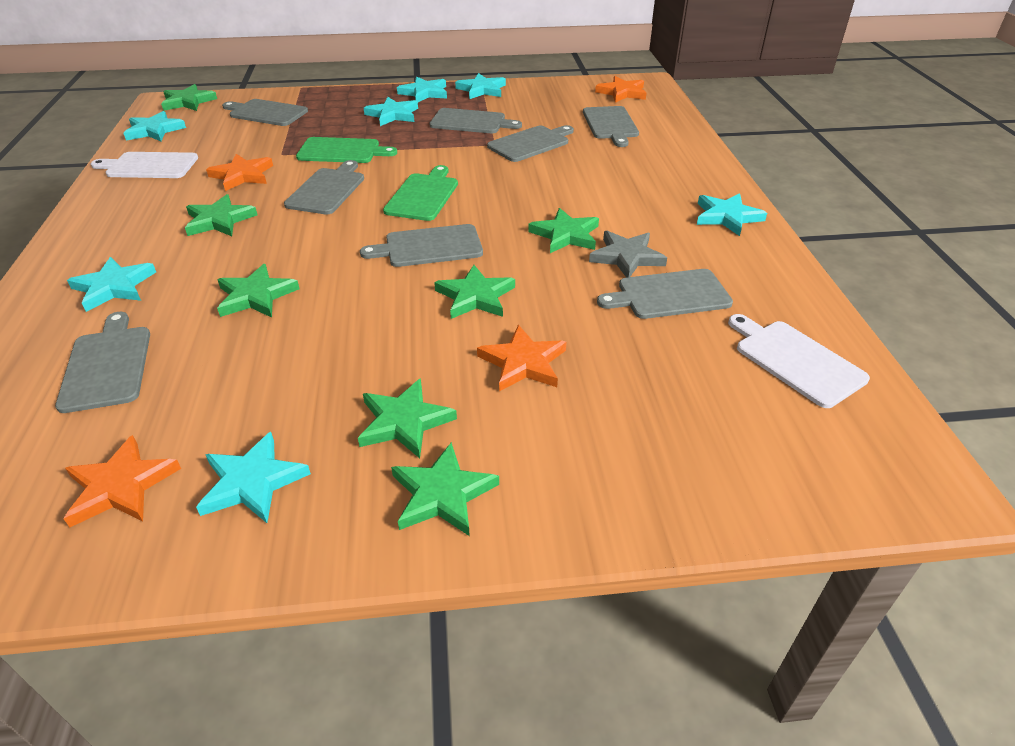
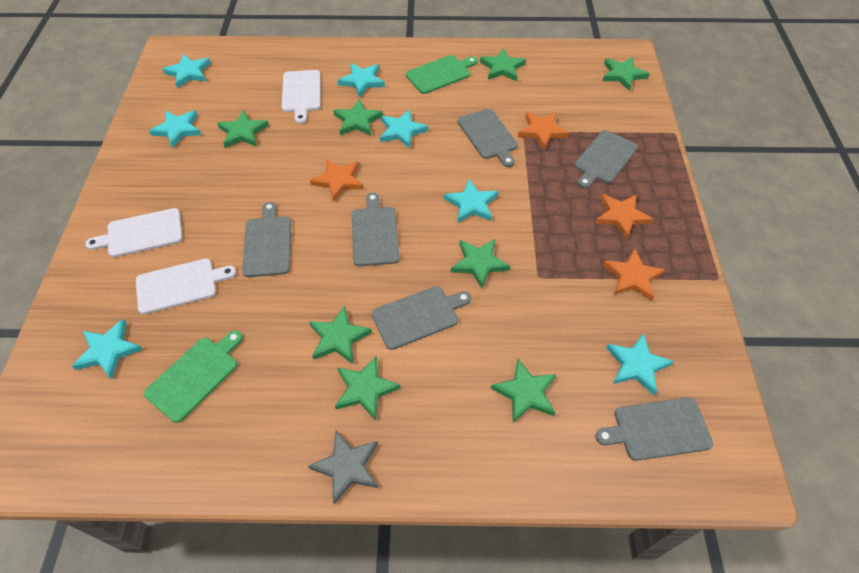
green star: [161,84,217,111] [185,194,257,236] [217,264,300,318] [358,378,457,458] [391,442,499,536] [434,265,515,319] [528,208,599,253] = 7 -> [217,110,269,148] [309,306,372,364] [333,99,383,136] [335,356,401,421] [451,239,510,288] [480,48,526,81] [491,359,556,423] [602,57,650,91] = 8
grey cutting board: [55,312,150,413] [222,99,308,126] [284,160,364,214] [360,224,483,267] [429,108,522,133] [487,125,574,162] [583,106,639,147] [597,269,733,319] = 8 -> [242,202,291,277] [352,193,400,266] [372,286,471,350] [458,109,518,167] [574,130,638,189] [595,397,713,461] = 6
white cutting board: [91,152,198,178] [728,314,870,408] = 2 -> [85,208,183,257] [136,259,236,314] [282,70,320,124] = 3

